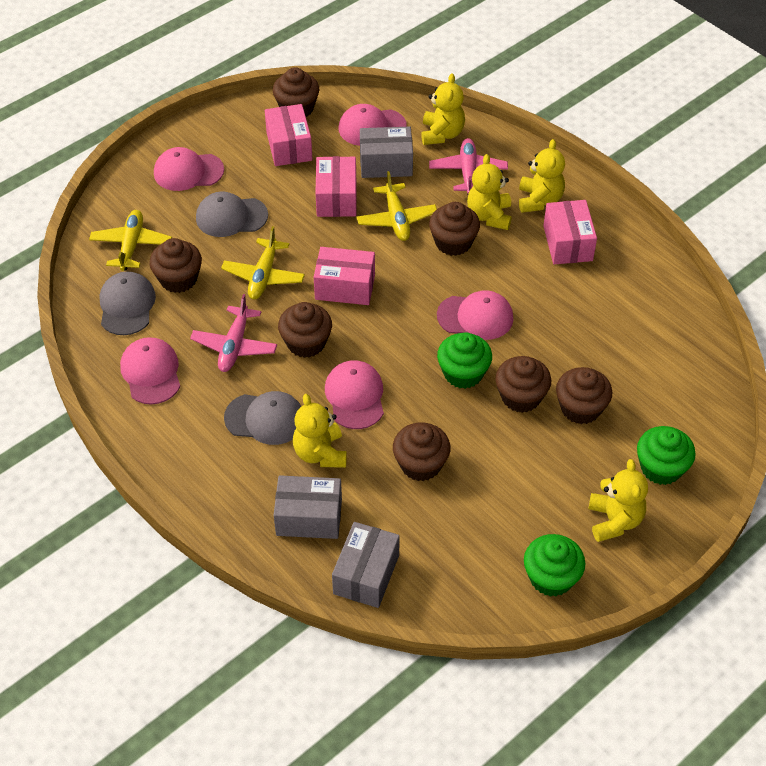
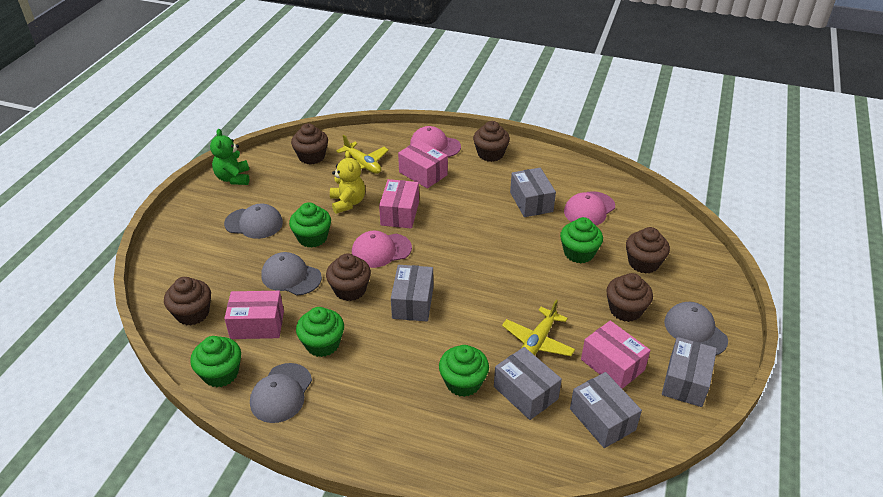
brown cupcake: [149,238,202,293] [273,67,319,117] [278,302,332,358] [393,423,451,481] [429,202,480,256] [495,356,551,413] [556,367,612,424] = 7 -> [164,277,211,325] [291,123,328,165] [326,253,371,301] [473,121,510,162] [606,273,653,322] [626,227,670,274] = 6
green cupcake: [437,332,492,389] [524,534,585,597] [637,426,696,485] = 3 -> [190,336,241,387] [289,202,331,248] [296,307,344,357] [439,345,489,397] [560,217,603,263] = 5
green teddy bear: none = 0 -> [210,129,249,185] = 1
grey box: [274,475,342,539] [332,522,400,608] [360,127,413,178] = 3 -> [391,265,433,321] [494,347,562,420] [510,168,556,217] [570,372,642,448] [662,337,717,407] = 5
grey cap: [99,272,156,335] [196,191,268,237] [224,391,301,445] = 3 -> [224,204,283,239] [250,363,312,423] [261,252,322,295] [664,302,728,355] = 4
pink cap: [120,337,180,405] [154,147,224,191] [325,360,384,429] [339,104,407,146] [437,290,513,340] = 5 -> [352,231,412,268] [410,126,461,157] [564,191,615,225] = 3
pink plane: [190,294,277,372] [429,138,508,195] = 2 -> none = 0
yellow plane: [89,210,172,271] [221,226,305,299] [356,171,437,241] = 3 -> [336,135,389,174] [502,299,575,356] = 2
yellow teddy bear: [293,394,347,467] [421,73,465,145] [467,154,512,230] [519,139,565,213] [589,459,648,542] = 5 -> [330,151,365,214] = 1

